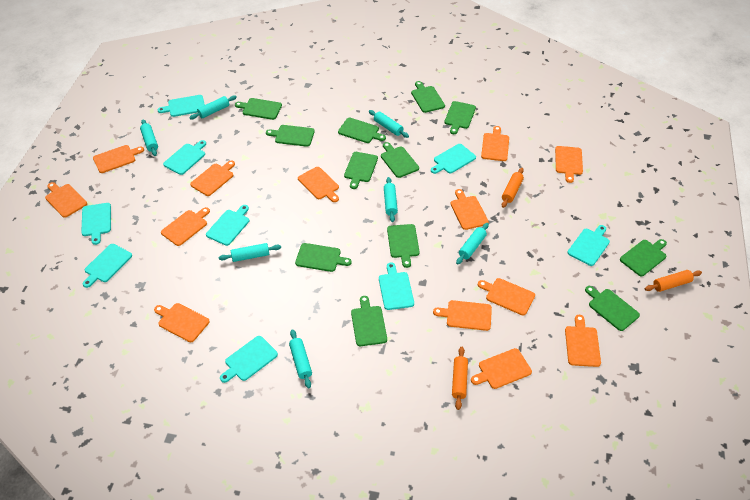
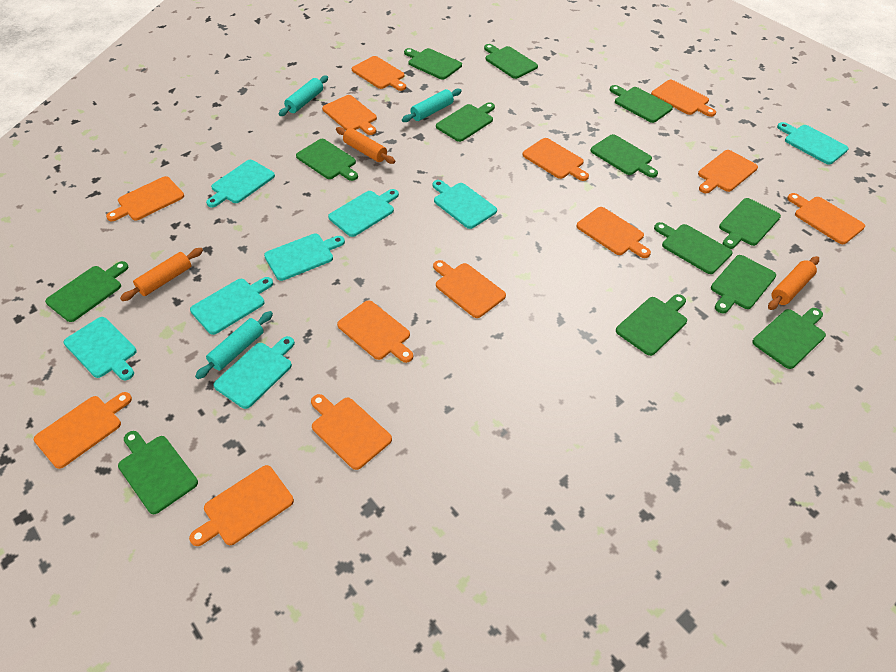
green cutting board: [235,98,282,120] [266,125,315,147] [295,243,352,272] [338,118,386,143] [344,152,378,189] [351,296,387,346] [381,142,419,178] [387,224,419,268] [411,81,445,113] [444,101,476,134] [585,286,640,331] [620,239,667,276] = 12 -> [45,261,128,322] [118,431,198,514] [296,139,358,181] [404,48,462,80] [436,102,495,142] [484,44,538,79] [590,134,658,178] [610,85,673,123] [616,294,687,356] [654,222,732,274] [711,255,776,314] [719,198,781,249] [752,308,826,369] = 13
turquoise cutting board: [81,203,111,245] [83,244,132,288] [158,95,205,117] [163,140,206,175] [206,205,249,246] [220,336,278,383] [379,263,414,310] [431,144,476,174] [567,225,610,266] = 9 -> [64,317,137,380] [190,277,273,335] [206,160,275,207] [214,336,295,409] [264,234,345,281] [328,189,399,237] [432,180,497,229] [777,122,849,165] = 8
turquoise rolling pin: [140,119,158,156] [189,95,237,119] [219,243,281,262] [289,329,312,388] [369,110,409,138] [384,177,398,222] [456,223,489,264] = 7 -> [195,311,273,379] [279,76,328,116] [402,88,462,122] = 3

